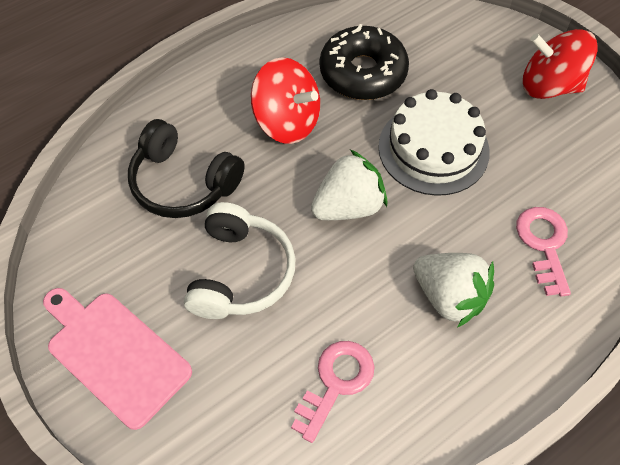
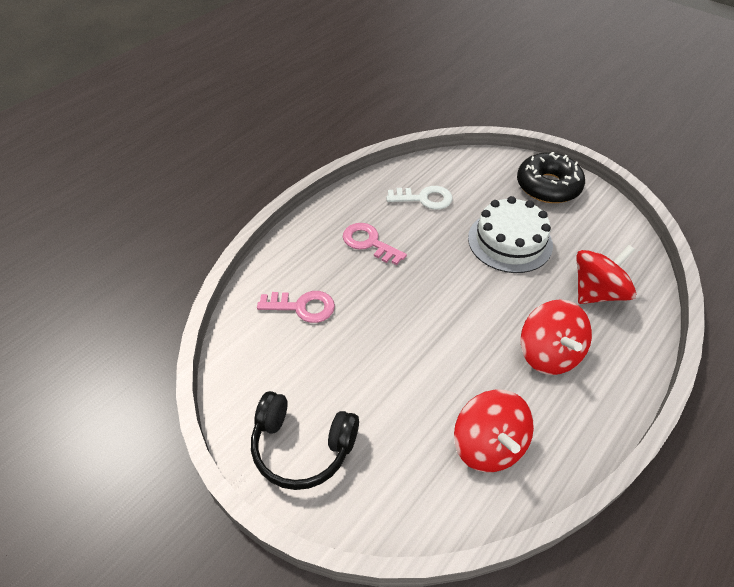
pink cutting board: [43,288,192,430] = 1 -> none = 0
red spinning top: [251,57,320,144] [523,29,597,99] = 2 -> [454,389,534,472] [521,299,592,375] [576,245,636,304] = 3
white headphones: [184,202,295,319] = 1 -> none = 0
white key: none = 0 -> [386,186,453,210] = 1
white strawberry: [311,149,387,220] [413,253,494,327] = 2 -> none = 0

